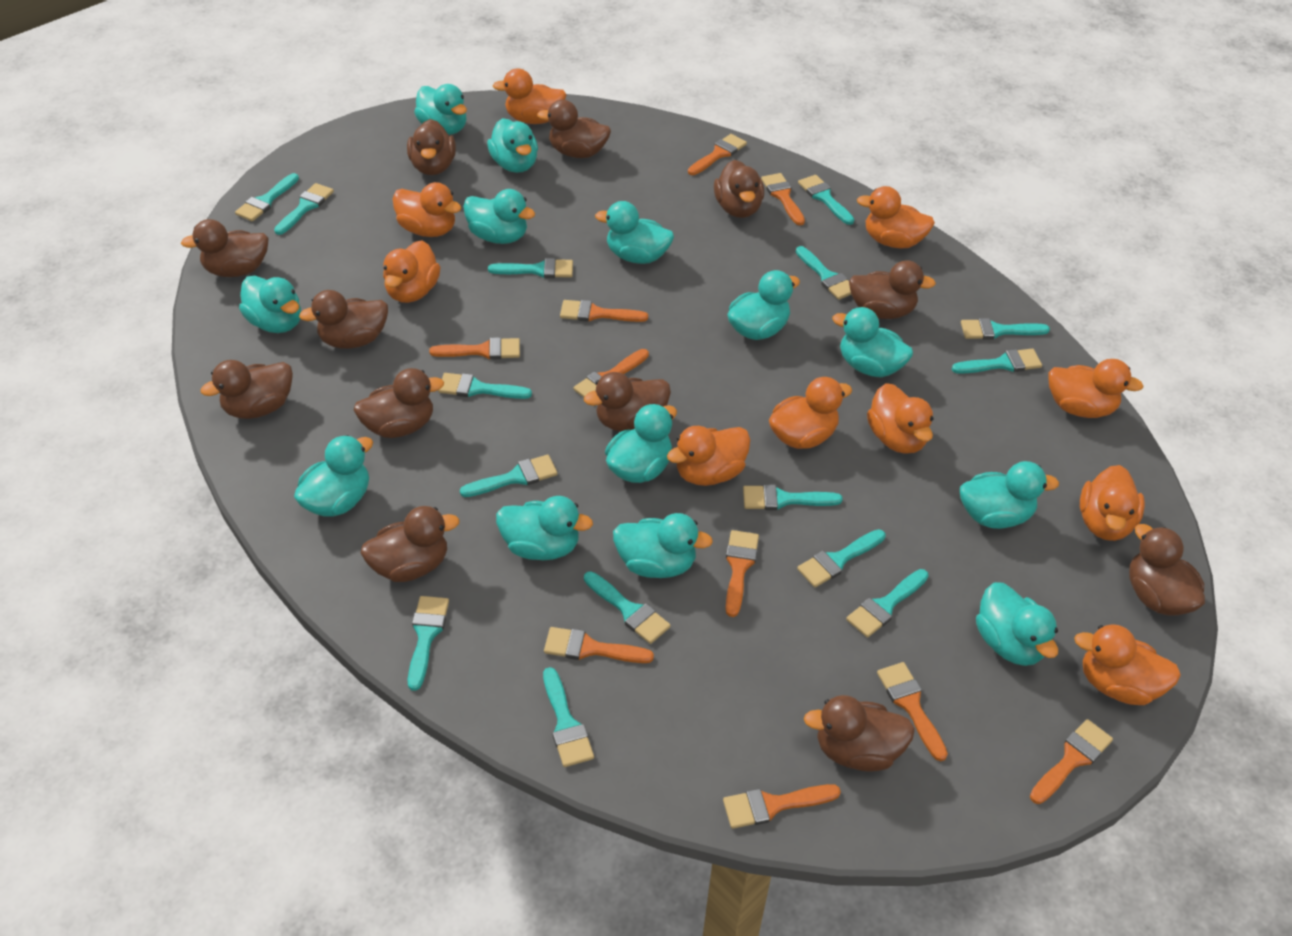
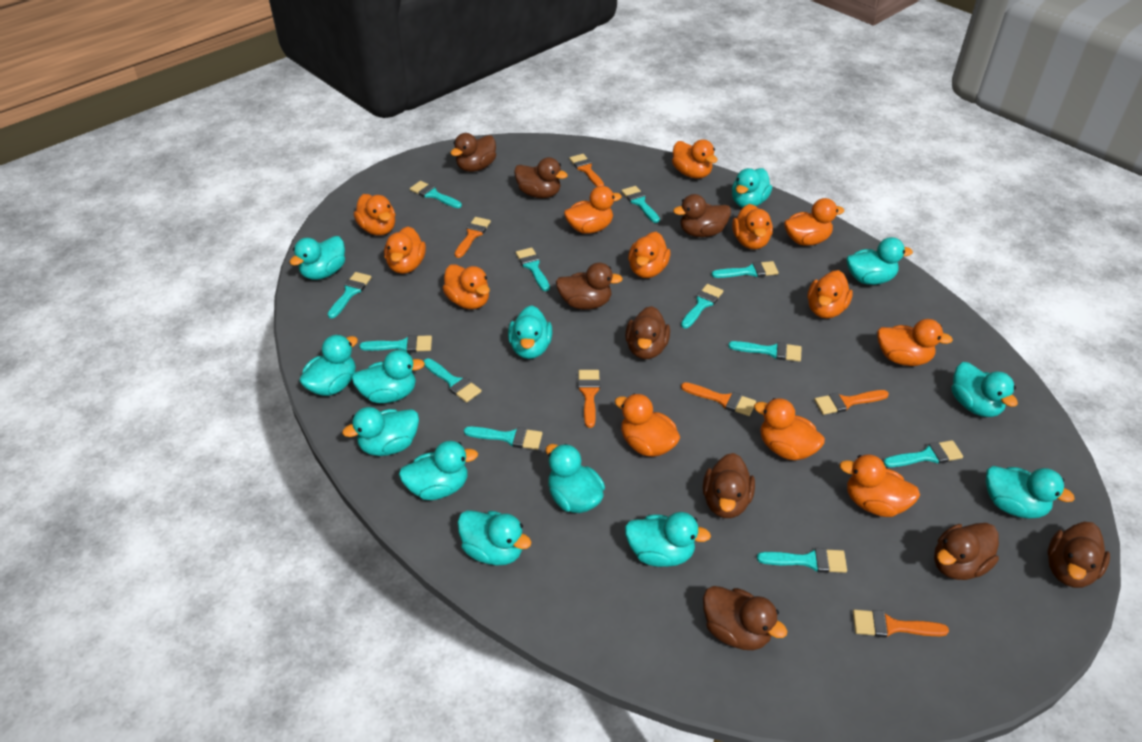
brown duck: [181,219,269,277] [201,360,293,419] [299,290,388,349] [354,368,444,438] [361,506,460,582] [407,119,456,175] [537,100,611,158] [584,372,671,432] [714,160,764,218] [804,695,915,772] [849,260,936,319] [1129,524,1205,616] = 12 -> [451,133,496,172] [514,157,568,198] [556,262,623,310] [625,306,670,359] [673,194,731,237] [703,453,755,518] [703,586,788,650] [934,523,999,580] [1048,522,1110,588] = 9
orange brush: [429,337,520,360] [544,627,654,663] [560,300,648,322] [573,349,649,397] [688,134,747,175] [723,784,841,829] [726,530,759,617] [761,173,805,225] [877,662,948,761] [1030,719,1113,804] = 10 -> [455,217,491,258] [569,154,604,187] [578,370,600,428] [681,382,756,416] [814,390,889,415] [853,610,949,638] = 6
orange duck: [383,241,441,303] [393,182,462,237] [492,68,566,124] [667,426,750,486] [769,377,852,449] [857,186,935,249] [867,383,934,454] [1048,359,1144,418] [1074,624,1181,705] [1080,465,1145,541] = 10 -> [354,194,396,235] [384,226,426,274] [442,264,490,309] [564,186,622,234] [615,394,680,457] [628,232,670,278] [672,139,718,178] [732,204,773,249] [754,398,825,460] [784,198,844,246] [808,270,853,319] [839,454,920,517] [877,319,953,366] = 13
turquoise brush: [235,173,299,221] [274,183,334,235] [408,596,449,691] [438,373,532,399] [460,455,558,497] [488,258,573,278] [543,667,594,767] [584,571,671,644] [743,485,843,510] [796,246,851,300] [797,529,886,587] [798,175,854,225] [846,569,929,638] [952,349,1042,374] [961,318,1050,340] = 15 -> [328,272,372,319] [359,335,432,353] [410,181,462,208] [424,358,482,402] [464,426,542,450] [516,247,550,291] [621,186,660,223] [681,284,723,328] [712,261,779,278] [728,341,802,362] [757,548,847,573] [883,440,963,467] = 12

